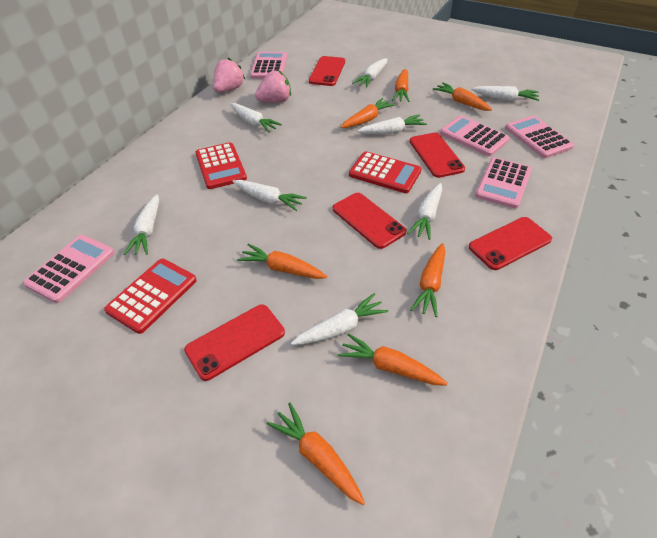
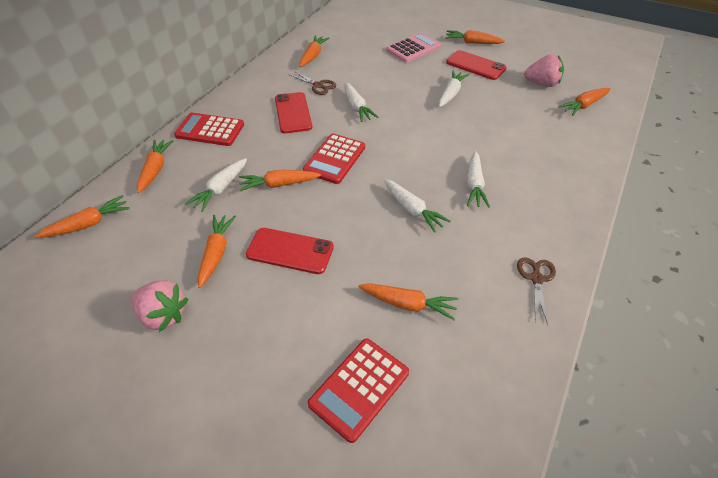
brown scissors: none = 0 -> [289,71,336,95] [517,257,556,324] = 2
orange carrot: [237,244,327,279] [267,402,365,505] [338,333,448,385] [341,98,395,128] [392,69,409,102] [410,243,446,317] [433,82,492,111] = 7 -> [35,195,130,238] [137,140,173,193] [198,215,236,288] [239,170,321,191] [299,35,329,67] [358,283,458,320] [445,30,505,44] [558,88,611,116] = 8
pink calculator: [23,235,115,303] [250,52,287,79] [440,116,510,156] [475,157,532,209] [505,116,574,158] = 5 -> [386,33,441,63] = 1
red phone: [184,304,285,381] [309,56,345,86] [333,193,407,249] [410,133,465,178] [469,217,552,270] = 5 -> [246,228,334,274] [275,92,312,133] [446,50,507,80] = 3
white carrot: [124,194,159,255] [230,103,282,133] [232,180,307,211] [291,293,389,345] [352,58,388,88] [357,115,427,134] [407,183,442,240] [471,86,539,101] = 8 -> [185,158,247,212] [344,82,378,122] [384,179,450,233] [439,70,469,107] [466,151,490,208] = 5

